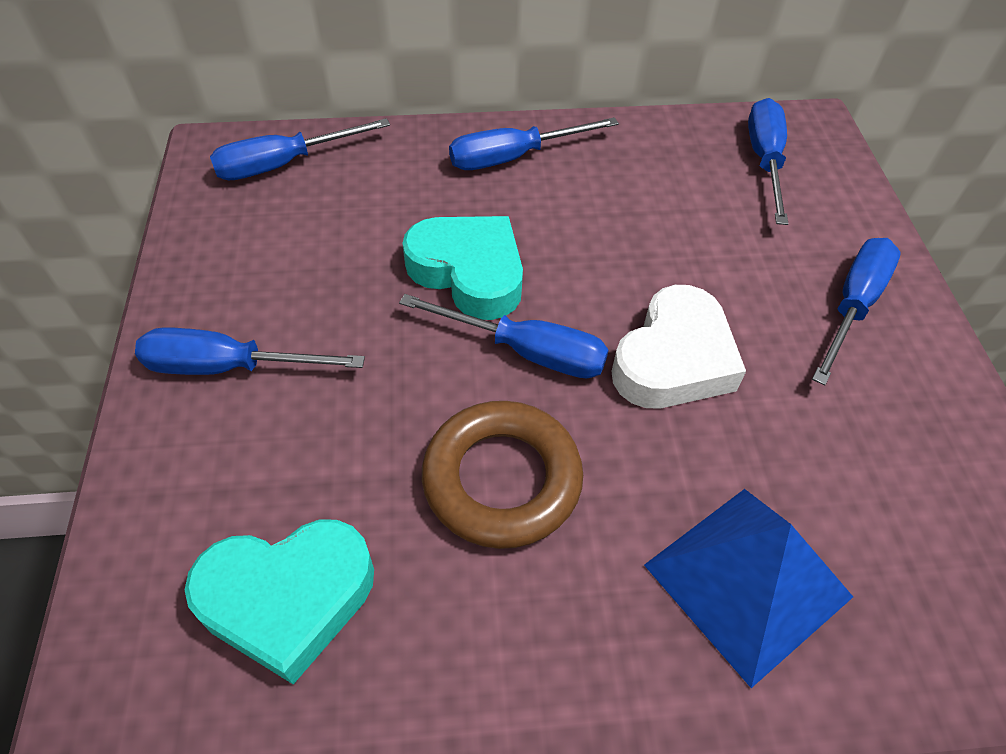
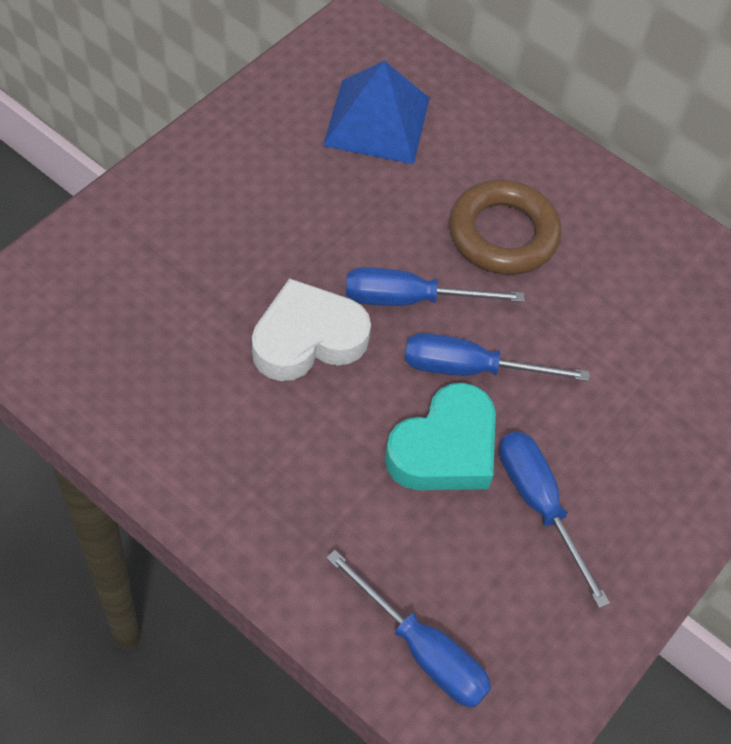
blue screwdriver: [135,328,365,375] [210,118,390,180] [399,294,609,378] [449,117,619,170] [748,98,788,225] [812,238,900,385] = 6 -> [326,550,491,708] [346,267,525,306] [405,333,589,381] [499,431,610,608] = 4
turquoise heart: [185,519,374,684] [402,216,523,320] = 2 -> [385,383,496,490] = 1

